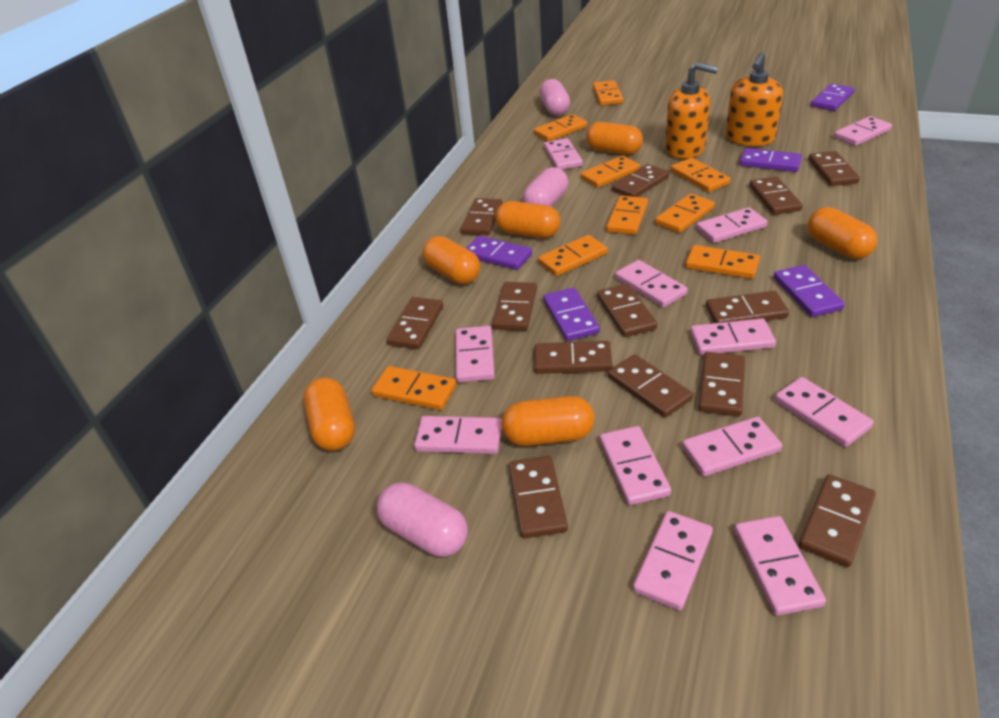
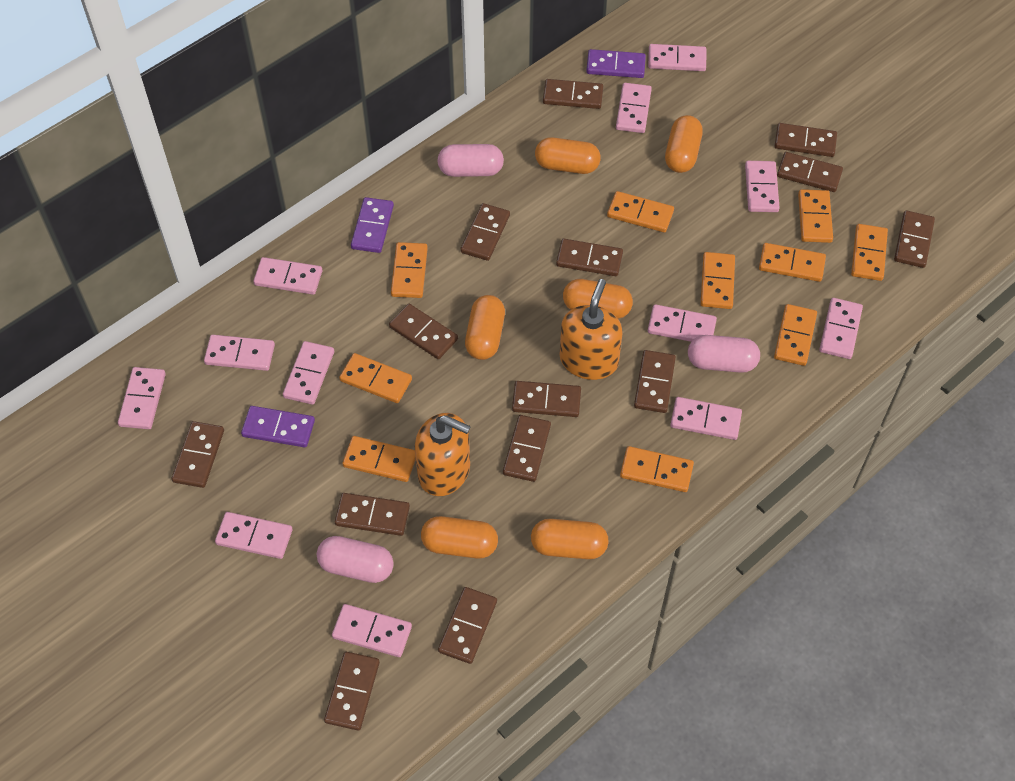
brown domino: [386,297,443,349] [461,198,503,235] [492,282,537,331] [509,456,568,539] [534,341,612,374] [597,284,657,337] [608,354,693,418] [612,164,669,197] [699,352,745,416] [706,291,789,323] [749,176,803,215] [799,474,876,567] [808,151,860,186] = 13 -> [172,421,224,488] [324,652,380,731] [335,493,410,536] [389,304,458,359] [438,587,497,664] [460,203,510,261] [503,415,551,482] [512,381,581,417] [543,79,603,109] [556,239,623,276] [634,350,676,413] [775,123,837,157] [777,152,843,192] [894,210,935,268] = 14
orange domino: [371,366,456,410] [534,114,587,141] [538,235,608,276] [581,155,640,188] [593,80,623,106] [606,196,648,235] [655,194,715,233] [671,158,730,192] [685,245,760,279] = 9 -> [339,353,412,403] [342,436,416,482] [391,242,428,298] [607,191,674,233] [620,446,694,492] [700,252,735,309] [759,243,826,282] [774,304,817,366] [798,189,833,243] [851,224,888,281] = 10
purple domino: [466,236,532,270] [543,287,600,341] [739,148,802,172] [774,265,845,317] [811,84,855,111] = 5 -> [241,406,315,447] [351,197,394,253] [586,49,646,78] = 3

